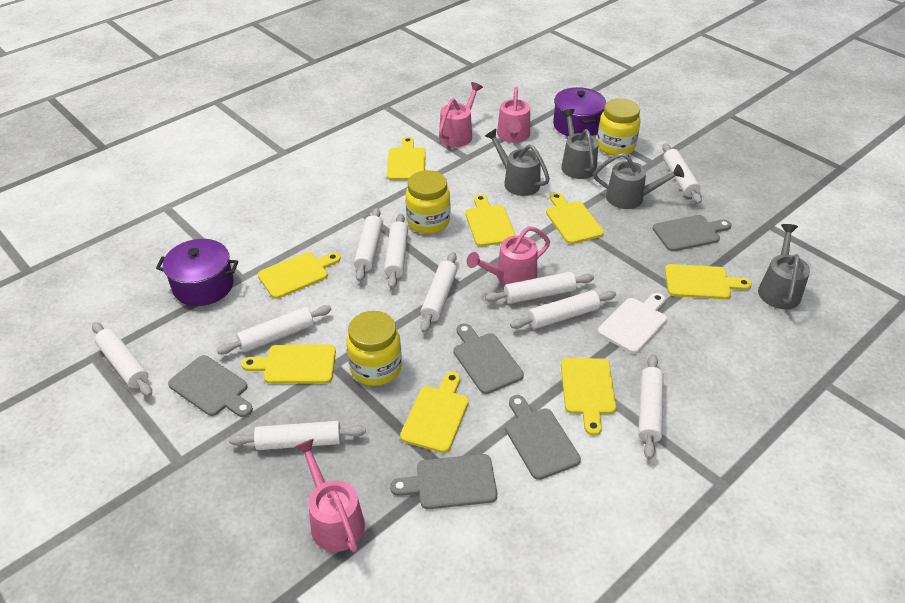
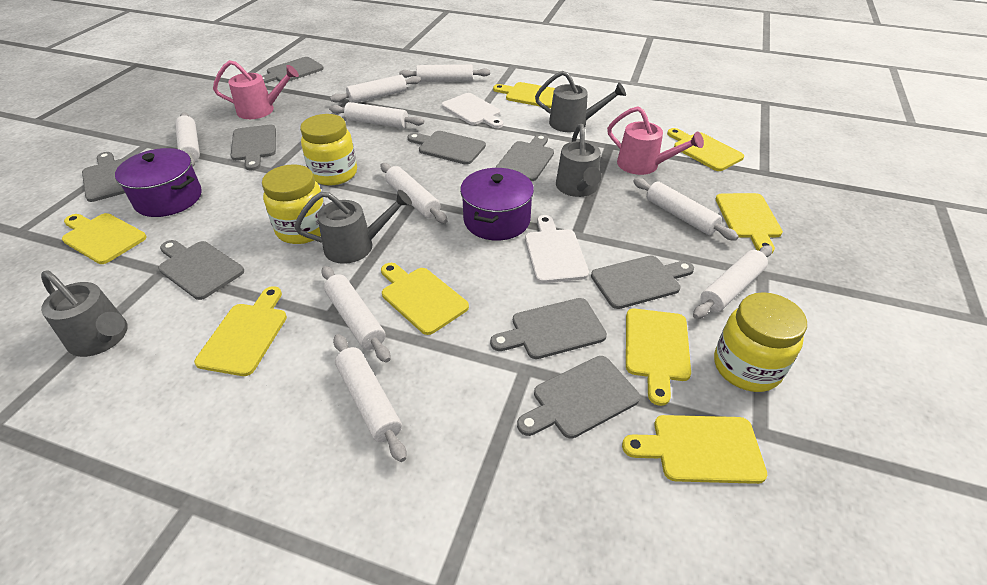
grey cutting board: [168,355,253,417] [390,454,497,509] [454,323,524,394] [505,395,581,480] [652,215,732,252] = 5 -> [82,152,128,202] [158,240,244,300] [231,125,276,170] [262,57,324,83] [407,131,486,165] [490,298,607,359] [495,134,554,181] [517,356,640,439] [591,256,694,309] = 9
pink watering can: [295,439,365,552] [439,82,483,147] [467,226,550,285] [497,86,530,143] = 4 -> [213,60,299,119] [607,106,704,175] = 2
white cutting board: [598,293,667,354] = 1 -> [442,93,503,128] [525,215,589,283] = 2
white rolling pin: [92,322,152,397] [217,305,332,354] [229,421,366,450] [354,208,383,281] [384,214,408,289] [421,252,457,333] [485,272,594,304] [510,290,616,329] [638,354,664,459] [662,144,702,204] = 10 -> [175,112,200,167] [321,266,390,363] [329,102,424,128] [330,75,421,103] [333,334,406,462] [381,163,448,223] [399,64,490,82] [633,178,739,241] [693,245,772,319] = 9

